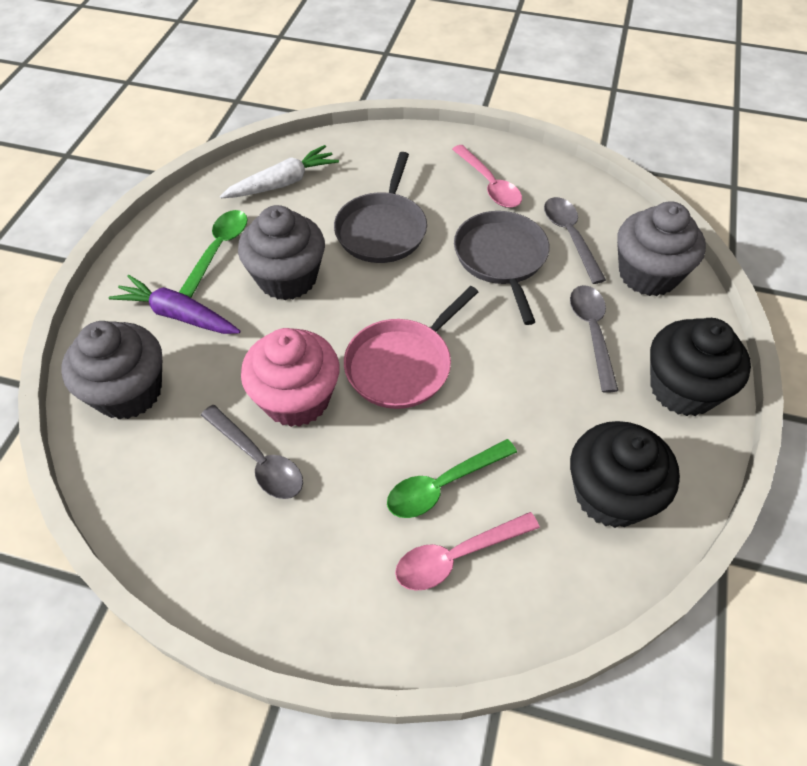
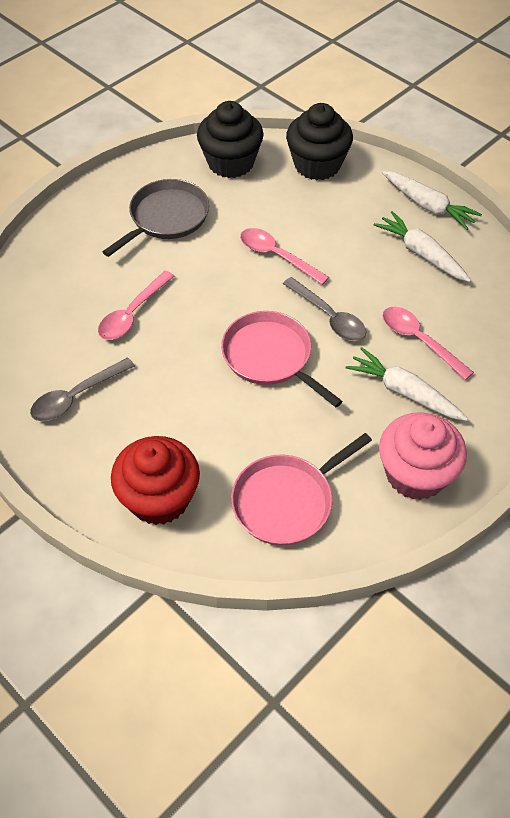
green spoon: [179,210,247,298] [387,439,517,518] = 2 -> none = 0
grey cupcake: [62,321,162,420] [238,205,325,300] [617,201,706,296] = 3 -> none = 0
grey pan: [334,152,427,263] [454,211,549,325] = 2 -> [102,179,209,257] = 1
grey spoon: [201,405,303,499] [544,197,606,284] [570,285,618,393] = 3 -> [30,358,135,421] [283,277,366,341] = 2
pink pan: [344,286,478,409] = 1 -> [221,311,343,407] [231,433,372,545] = 2
pink spoon: [395,512,540,591] [452,145,522,208] = 2 -> [98,271,174,340] [240,228,329,285] [383,307,474,380] = 3
purple carrot: [109,275,241,334] = 1 -> none = 0
red cupcake: none = 0 -> [111,436,200,525] = 1
white carrot: [220,145,339,198] = 1 -> [346,347,468,421] [374,211,471,282] [382,171,482,230] = 3

